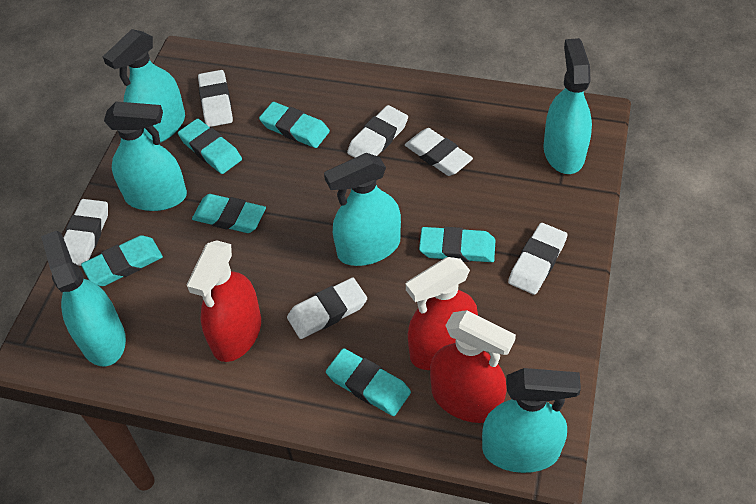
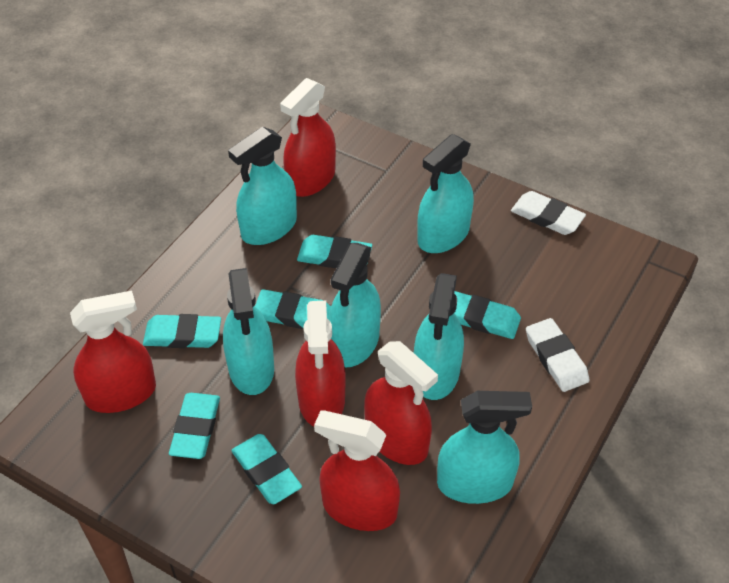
red spray bottle: [187,240,261,362] [406,257,478,370] [430,310,516,423] = 3 -> [70,291,156,413] [280,78,336,197] [295,301,346,426] [314,410,400,531] [364,341,438,465] = 5
white eraser: [64,199,108,266] [198,70,233,127] [287,277,367,339] [347,105,408,158] [405,128,473,176] [508,223,568,295] = 6 -> [511,191,586,235] [526,318,589,392] = 2

